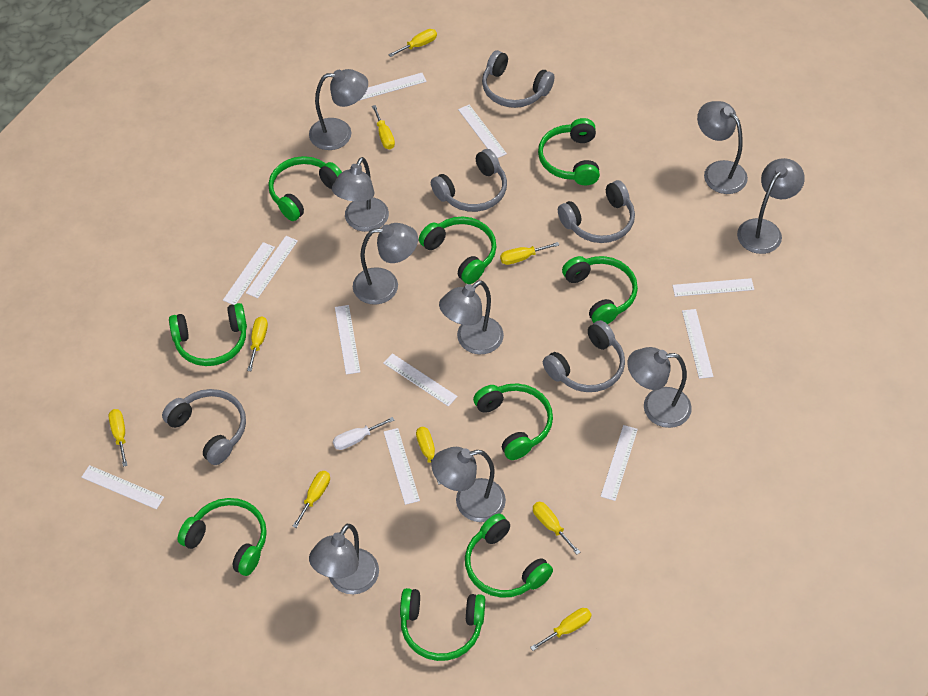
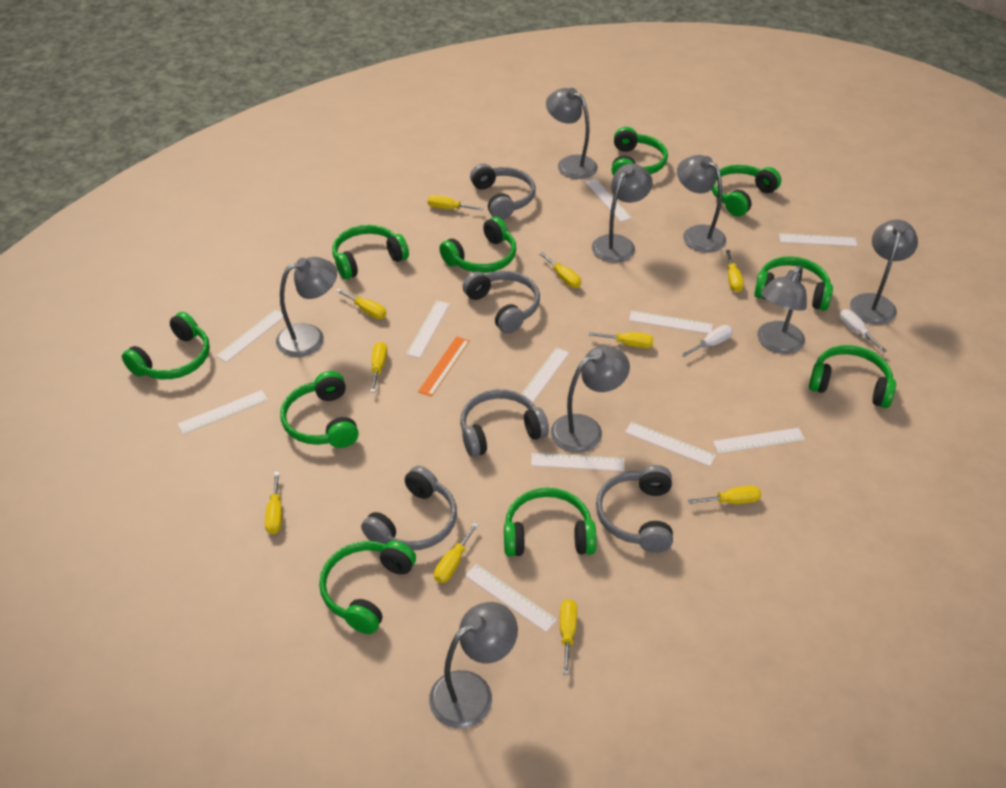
green headphones: [169,303,247,366] [178,498,267,576] [268,156,342,221] [400,588,485,661] [419,217,497,284] [465,513,553,598] [473,383,553,460] [538,118,600,185] [562,256,638,324] = 9 -> [122,312,210,379] [280,371,359,448] [319,541,416,634] [332,225,409,280] [439,217,516,273] [504,488,597,557] [612,127,668,176] [711,165,781,216] [754,256,833,311] [809,345,896,408] = 10
grey lamp: [309,69,368,150] [309,524,379,594] [332,157,389,232] [353,223,418,305] [431,447,506,522] [439,280,504,354] [627,347,692,428] [697,101,748,194] [737,158,805,254] = 9 -> [276,257,337,357] [429,602,518,728] [546,88,598,179] [551,346,630,453] [592,163,653,262] [677,155,726,253] [757,265,807,354] [850,220,918,325] = 8
orange ruler: none = 0 -> [418,336,470,397] = 1
white screwdriver: [333,417,395,450] = 1 -> [681,325,733,357] [840,309,887,352] = 2
yellow screwdriver: [109,409,128,467] [247,317,268,371] [292,471,330,528] [372,105,395,149] [388,29,437,57] [416,427,441,485] [500,242,559,265] [530,608,592,651] [533,502,580,555] = 9 -> [265,472,282,534] [336,289,387,319] [370,342,387,392] [428,195,483,211] [434,522,479,583] [539,252,581,288] [560,599,577,675] [589,332,654,348] [688,486,761,504] [726,250,744,292] = 10

